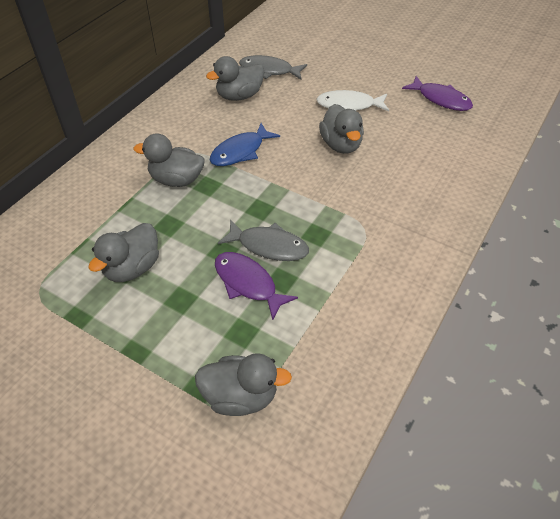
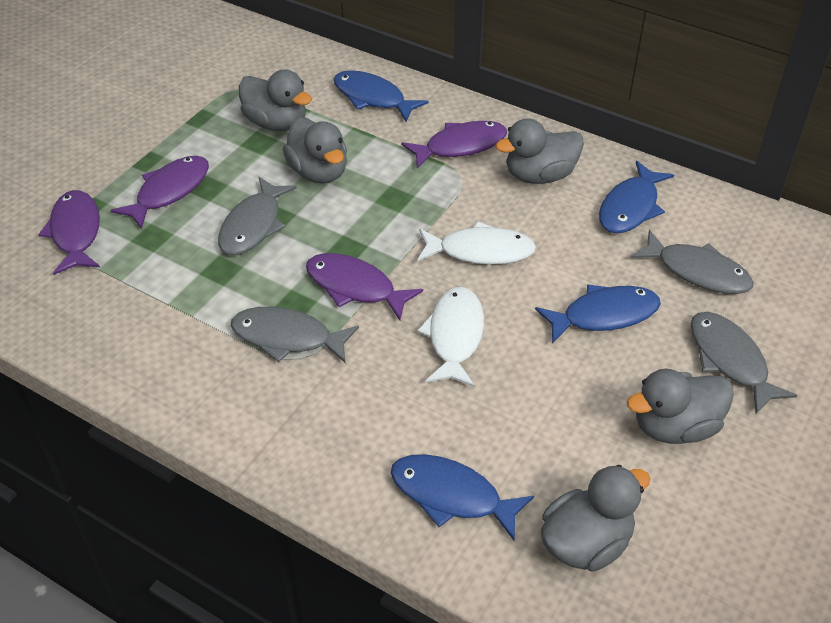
blue fish: [210,123,280,166] = 1 -> [334,70,429,122] [391,454,534,540] [535,284,661,343] [599,161,674,233] = 4
grey fish: [218,219,309,261] [239,55,307,79] = 2 -> [218,177,297,255] [231,307,359,364] [630,230,754,294] [691,312,797,414] = 4
purple fish: [215,252,298,320] [402,76,473,111] = 2 -> [38,190,100,275] [110,156,209,229] [306,253,423,320] [401,121,507,168] = 4
white fish: [316,90,389,111] = 1 -> [417,221,536,265] [417,287,484,387] = 2

